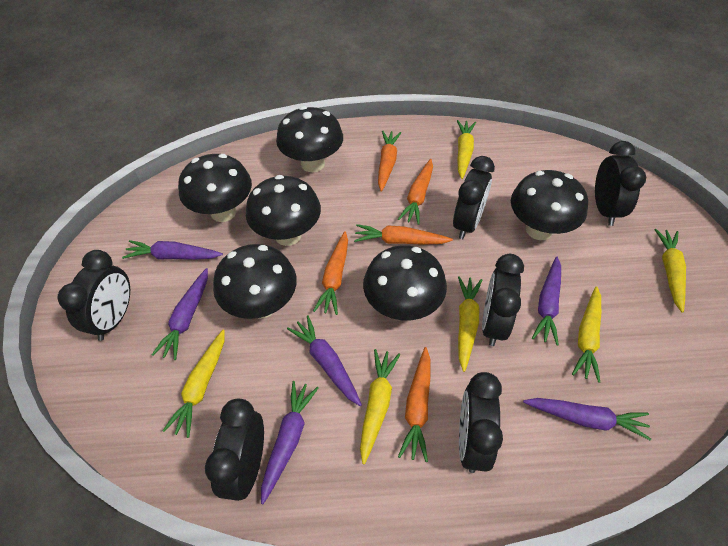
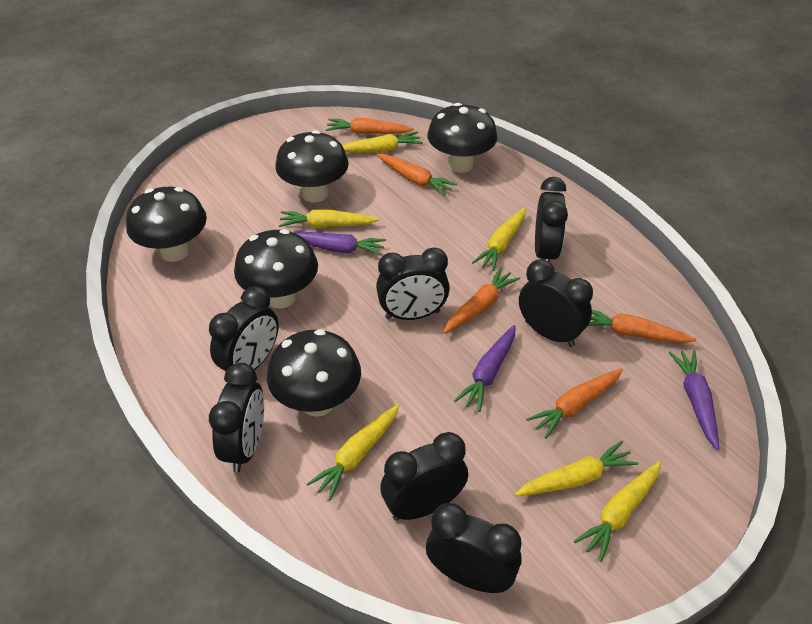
black clock: [57,250,130,341] [205,399,264,501] [453,156,495,239] [459,372,503,473] [482,254,524,346] [595,141,646,226] = 6 -> [209,286,279,371] [209,363,264,473] [376,247,450,320] [380,432,468,521] [426,503,522,593] [519,259,593,347] [535,177,568,262] = 7
black mushroom: [178,154,252,222] [213,244,297,319] [246,175,321,246] [276,106,343,172] [363,245,447,320] [511,170,588,240] = 6 -> [126,187,207,262] [234,229,318,309] [267,329,361,417] [275,130,349,202] [427,103,498,173] = 5
purple carrot: [122,240,223,260] [152,268,208,360] [261,381,319,504] [287,315,362,406] [523,398,651,440] [532,257,561,345] = 6 -> [294,232,386,256] [454,325,515,412] [668,350,719,450] = 3

